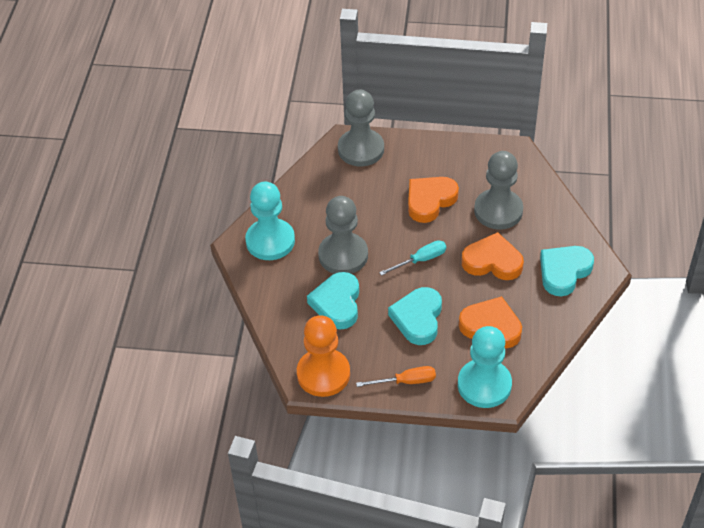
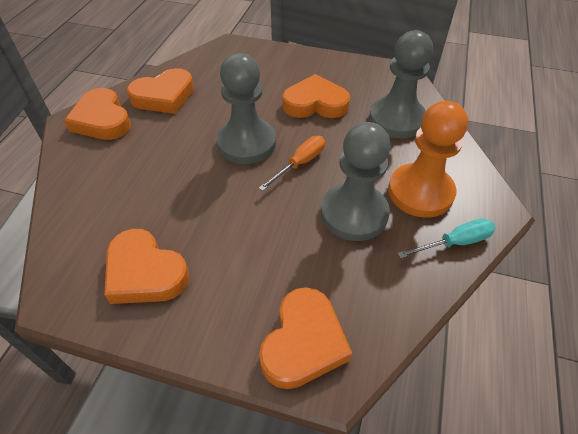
orange heart: [408,177,459,223] [459,296,522,348] [462,232,524,280] = 3 -> [64,88,131,140] [104,229,190,304] [127,68,194,114] [259,287,352,389] [282,74,350,118] = 5
turquoise heart: [307,272,359,329] [388,287,442,345] [540,246,594,296] = 3 -> none = 0
turquoise pawn: [245,182,295,260] [458,326,512,408] = 2 -> none = 0

